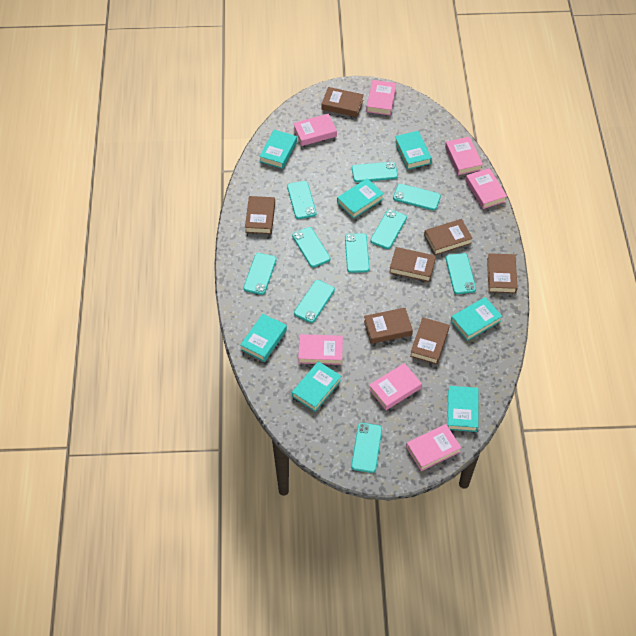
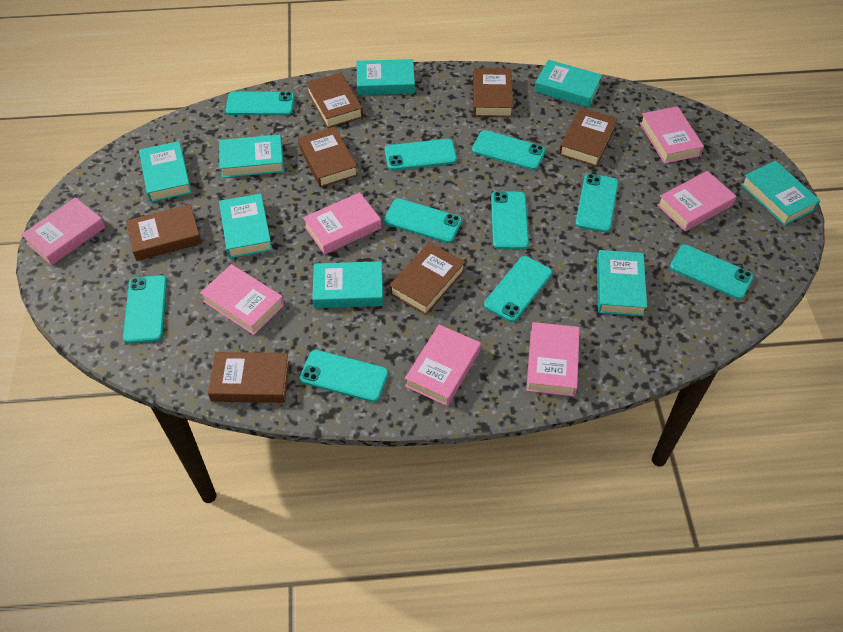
turquoise book: [240,314,287,362] [259,130,297,169] [292,361,341,412] [337,178,384,219] [395,131,432,170] [447,386,478,432] [451,297,502,341] = 7 -> [139,141,192,202] [219,134,284,178] [219,193,272,258] [312,261,383,308] [357,59,415,95] [534,60,602,108] [597,250,647,316] [741,161,820,225] = 8

